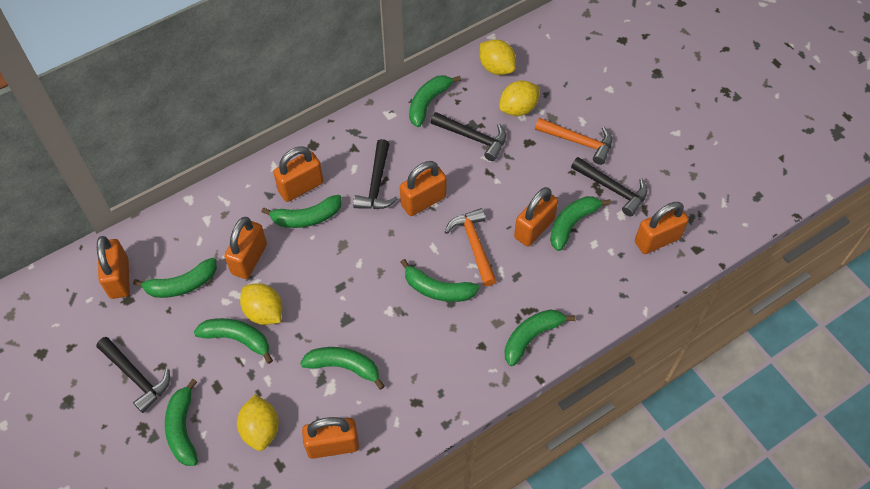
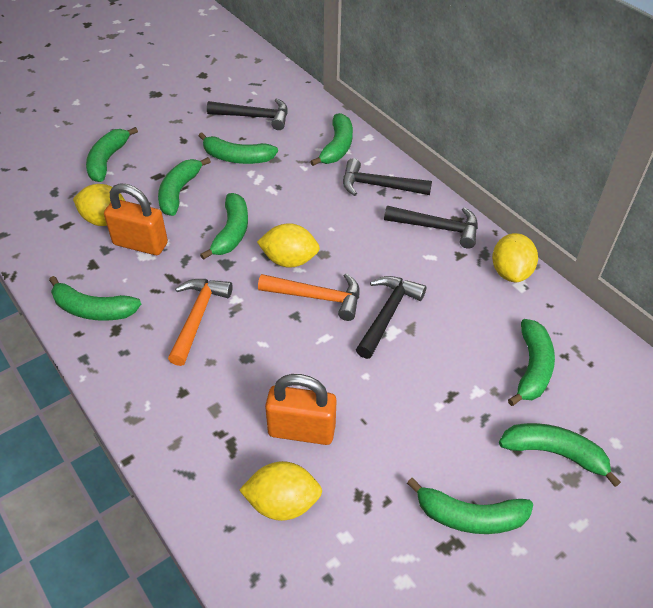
orange padlock: [97,236,130,299] [224,217,267,279] [273,146,323,202] [302,417,359,459] [400,161,447,216] [514,187,558,247] [635,202,689,254] = 7 -> [104,184,168,255] [265,374,337,445] = 2

